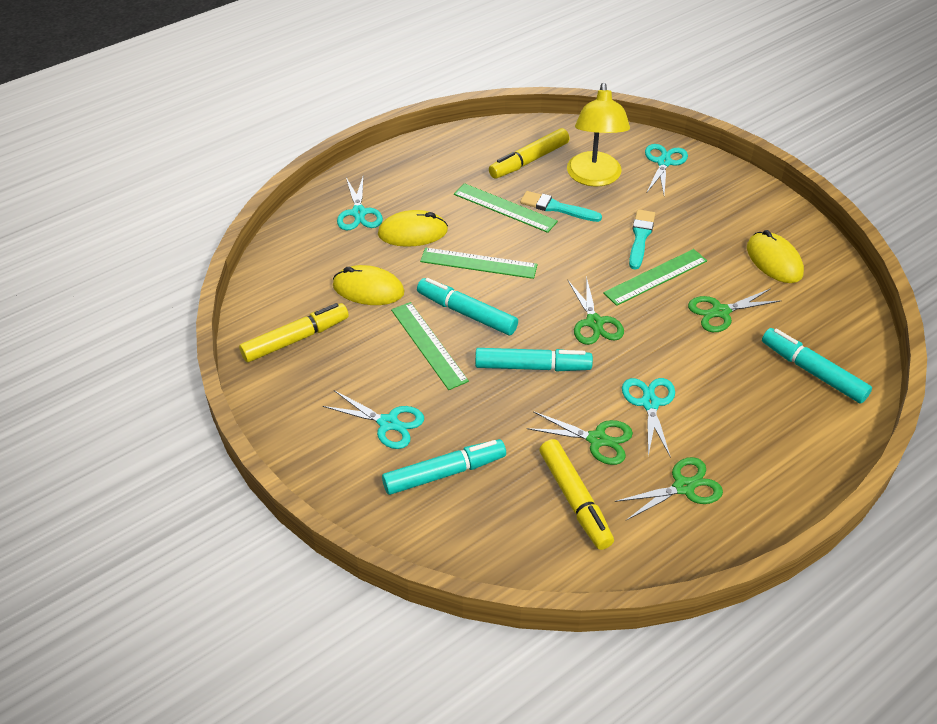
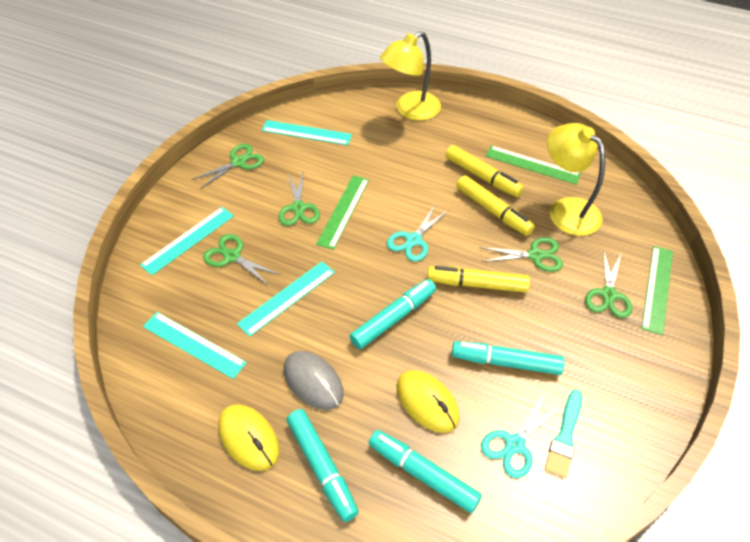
green ruler: [391,302,469,390] [420,247,538,279] [454,183,558,233] [603,249,707,306] = 4 -> [316,176,369,250] [486,146,581,185] [641,246,673,335] = 3
green scissors: [527,411,633,465] [568,276,624,345] [614,457,723,520] [688,288,782,332] = 4 -> [191,144,264,189] [203,234,281,286] [278,170,320,226] [480,237,563,272] [585,249,632,318] = 5
grey mouse: none = 0 -> [284,351,344,410] = 1
turquoise brush: [520,191,602,222] [629,210,655,269] = 2 -> [545,389,582,478] = 1
turquoise ruler: none = 0 -> [140,207,234,275] [143,312,247,379] [237,261,335,337] [262,120,352,145] = 4
turquoise scissors: [323,391,424,449] [337,177,383,231] [622,378,675,458] [645,144,688,194] = 4 -> [387,205,450,262] [481,394,562,478] = 2
yellow lamp: [567,83,630,187] = 1 -> [380,31,441,121] [547,123,605,236] = 2
yellow mouse: [333,265,404,305] [378,210,448,247] [747,230,804,283] = 3 -> [218,404,279,471] [396,370,460,433] = 2

